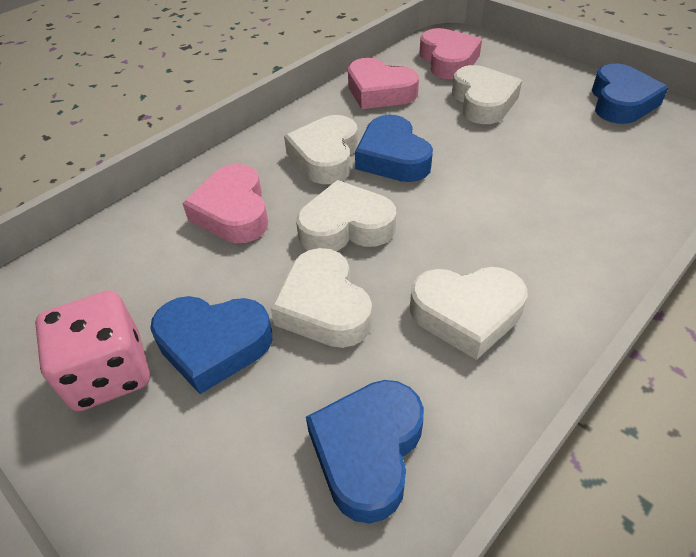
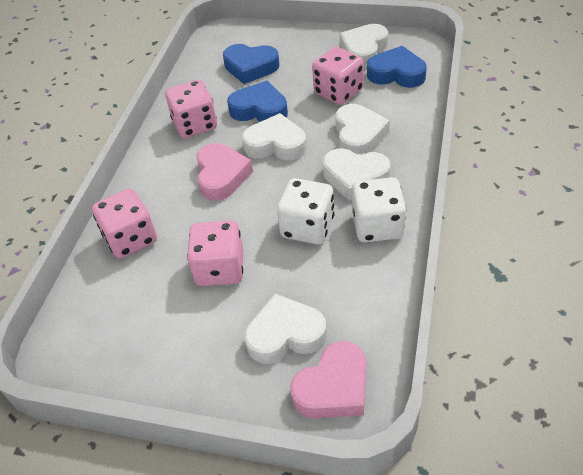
blue heart: [150,296,272,394] [306,380,424,524] [355,115,433,182] [592,64,669,124] = 4 -> [223,44,280,84] [227,81,288,122] [367,46,427,88] = 3
pink dice: [35,290,150,411] = 1 -> [92,189,157,259] [165,80,217,138] [187,221,243,286] [312,47,364,105] = 4
pink heart: [182,164,268,243] [348,58,419,109] [420,28,482,79] = 3 -> [196,143,253,201] [290,341,366,419] = 2
white dice: none = 0 -> [277,178,335,244] [352,177,406,242] = 2

